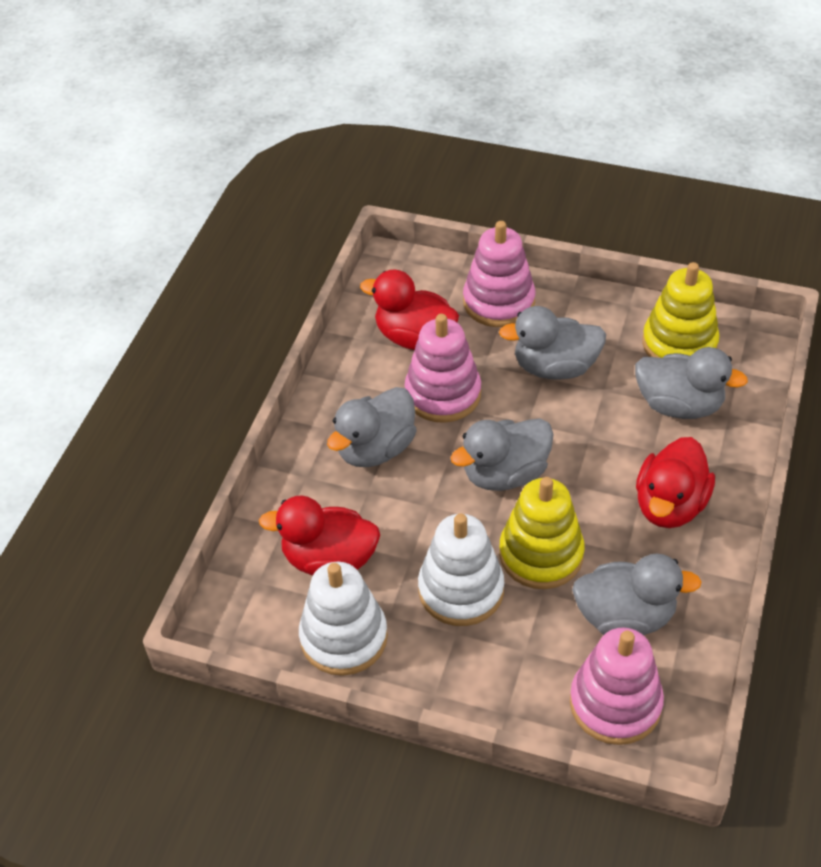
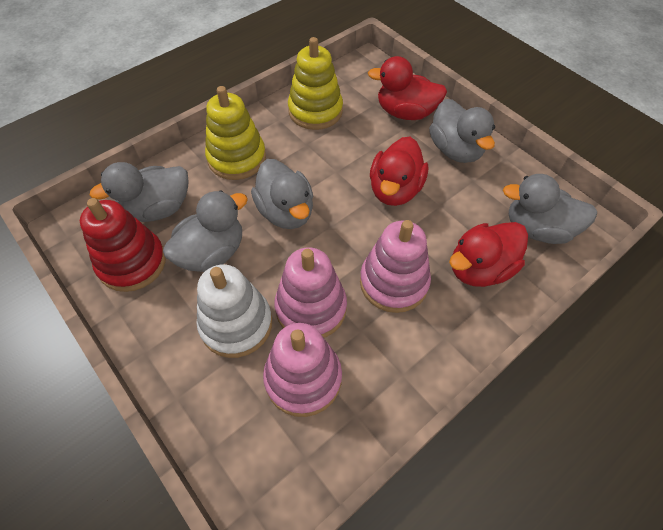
red stacking toy: none = 0 -> [80,198,166,292] = 1
white stacking toy: [299,562,388,676] [418,513,504,626] = 2 -> [197,264,272,358] = 1

